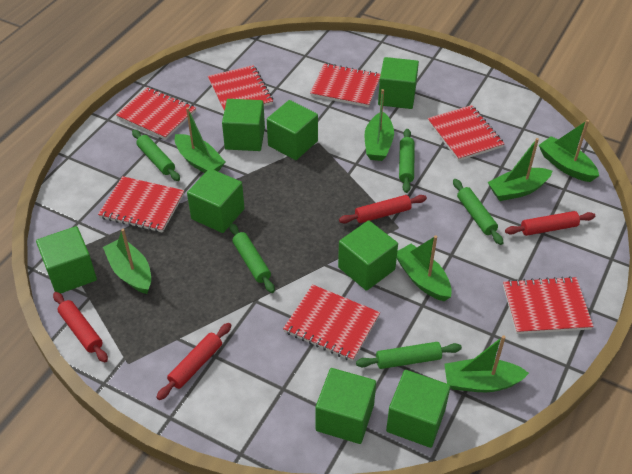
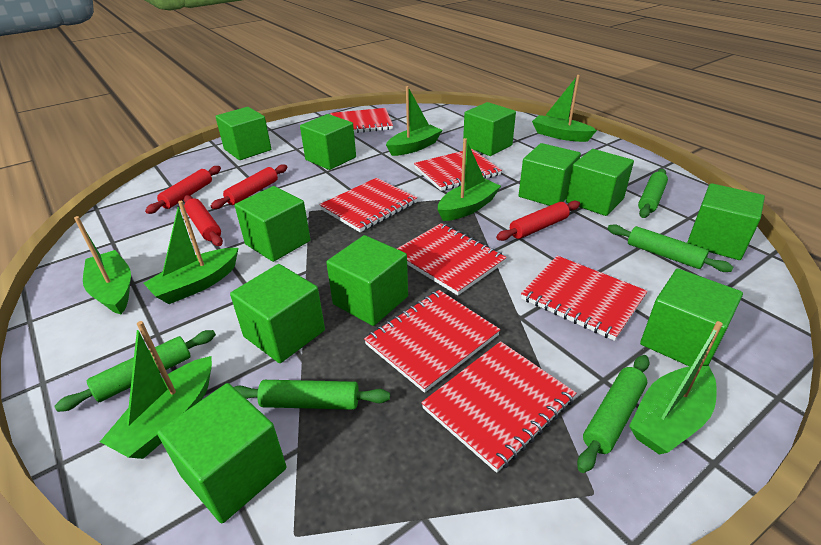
green cube: [36,226,97,293] [187,168,244,233] [222,99,265,151] [267,100,318,160] [316,368,376,444] [338,220,398,291] [378,57,419,109] [386,370,450,448] = 8 -> [157,383,286,523] [215,107,271,160] [230,264,325,363] [235,186,310,262] [300,114,356,170] [326,235,408,326] [463,102,516,156] [519,143,581,206] [566,149,634,216] [640,269,743,366] [687,183,765,260] = 11

